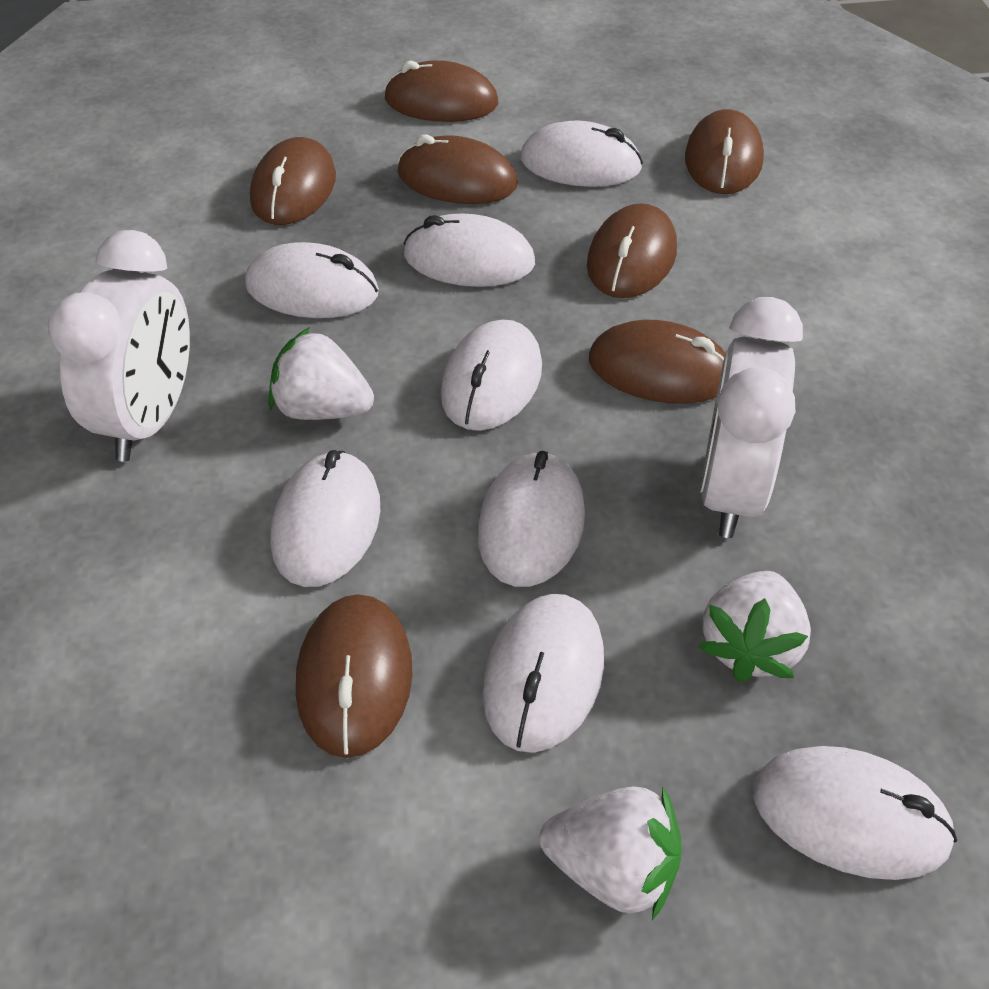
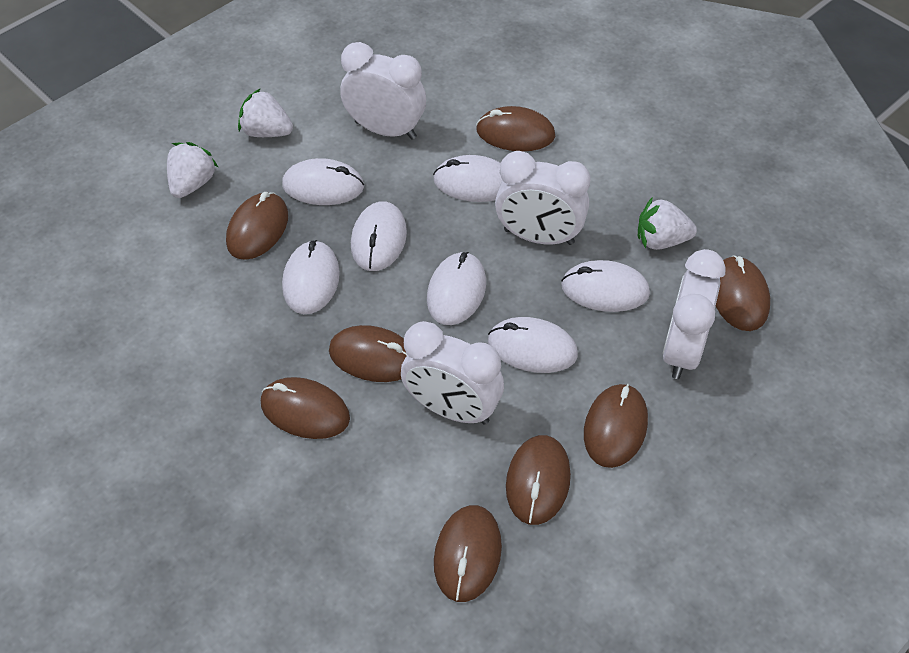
brown mouse: [250,137,336,225] [296,594,413,758] [384,60,498,122] [397,134,518,204] [587,203,677,298] [589,320,725,404] [685,109,764,194] = 7 -> [226,192,288,260] [261,377,350,439] [329,325,407,382] [434,505,502,602] [476,106,555,151] [506,435,571,525] [584,384,648,468] [716,255,770,331] = 8
white clock: [48,230,190,462] [700,297,803,538] = 2 -> [340,42,426,140] [401,321,504,425] [495,151,591,245] [663,249,726,379] = 4
white mouse: [245,242,379,318] [270,450,380,587] [403,213,535,287] [441,319,542,431] [477,451,585,587] [482,594,604,753] [521,121,643,187] [753,746,957,880] = 8 -> [282,158,364,205] [282,240,340,314] [351,201,407,271] [427,252,486,325] [433,155,502,202] [488,317,578,373] [561,260,650,312] = 7

